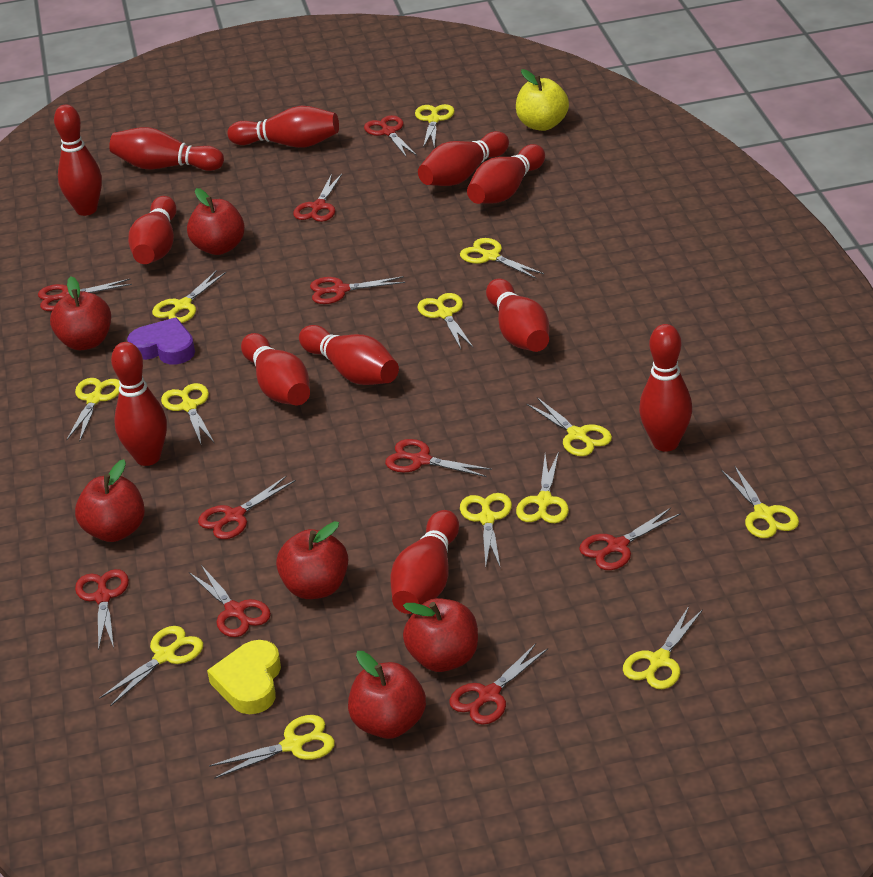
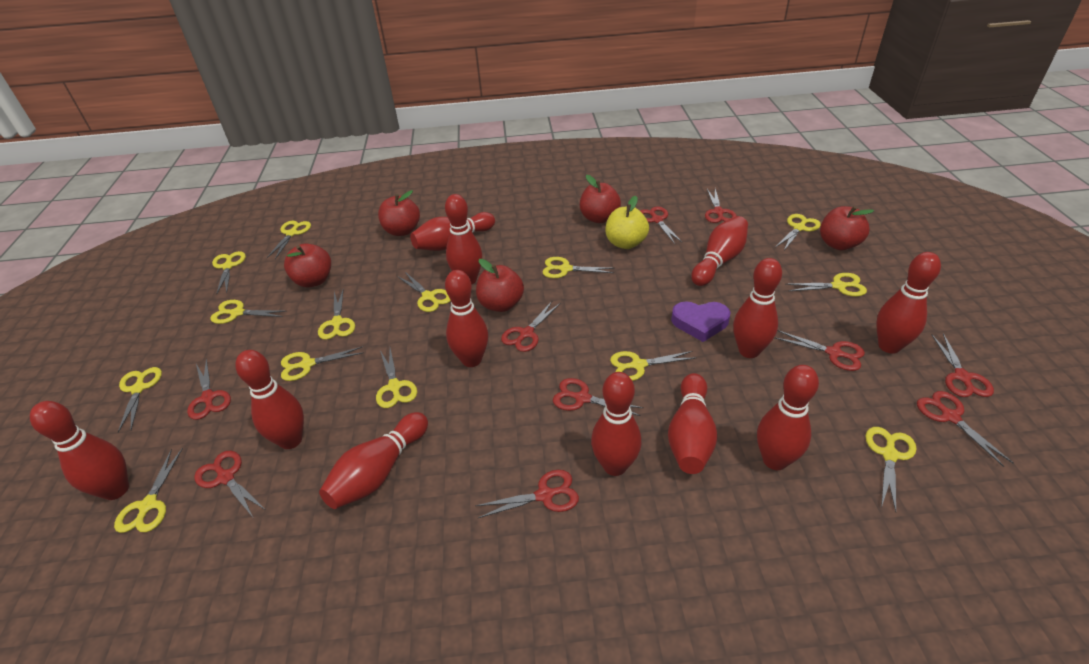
red apple: [50,277,111,350] [75,459,145,542] [187,188,245,255] [276,521,348,599] [348,651,426,739] [403,598,478,672] = 6 -> [284,244,331,287] [378,190,420,236] [476,259,524,312] [580,175,621,223] [820,206,874,250] = 5
yellow heart: [207,640,281,714] = 1 -> none = 0
yellow scissors: [67,378,120,442] [99,626,203,707] [152,270,226,323] [161,383,214,444] [209,715,335,779] [415,104,455,148] [417,293,473,349] [460,238,544,279] [460,493,512,569] [516,452,569,523] [526,397,612,456] [623,606,703,689] [722,465,799,538] = 13 -> [114,448,183,533] [118,367,162,433] [210,300,286,324] [212,251,246,293] [267,221,311,259] [281,346,364,381] [318,290,355,340] [376,348,417,408] [397,272,451,312] [543,257,614,278] [610,351,695,381] [776,214,821,250] [786,273,867,297] [865,427,916,512] = 14

